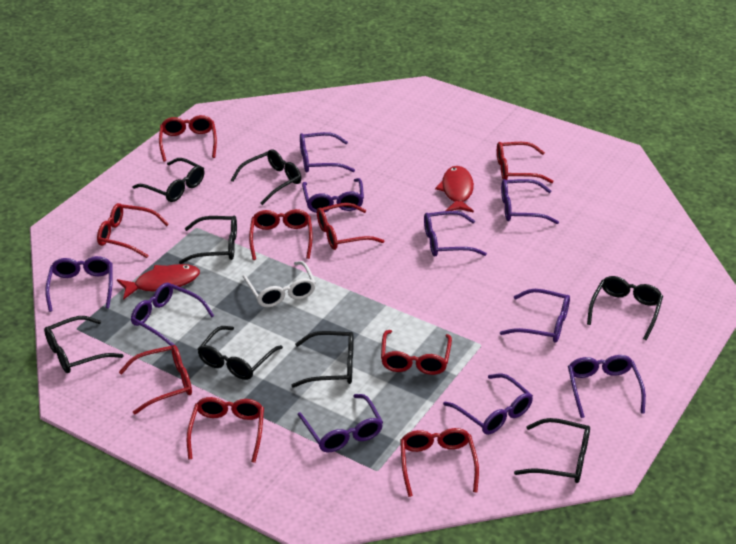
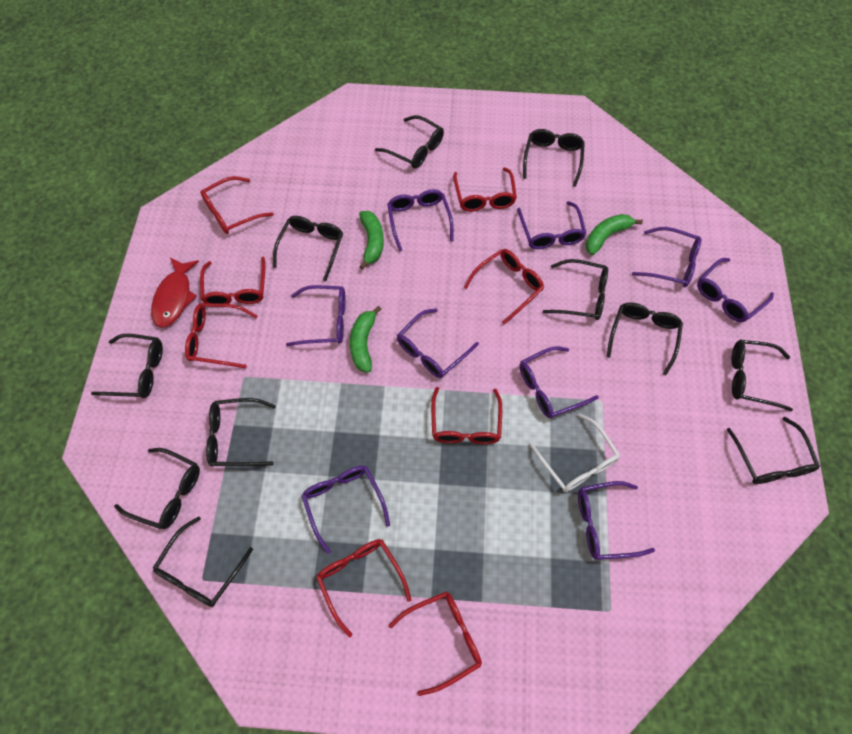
black glasses: [44,316,124,373] [133,158,204,202] [179,216,237,264] [198,326,283,380] [231,149,301,205] [291,331,354,388] [514,418,590,483] [587,276,663,340] = 8 -> [91,334,163,398] [114,448,200,529] [153,516,253,607] [206,398,276,466] [273,216,343,281] [375,115,444,168] [523,129,585,187] [543,259,608,320] [606,302,683,375] [726,417,820,484] [732,339,793,411] = 11
green banana: none = 0 -> [350,306,381,372] [359,211,384,270] [586,214,643,255] = 3
purple glasses: [45,256,113,312] [131,283,214,348] [297,394,383,452] [300,132,355,173] [302,178,364,213] [424,211,487,257] [443,373,533,435] [500,289,570,342] [501,179,559,224] [568,355,646,418] = 10 -> [286,285,346,346] [301,466,390,554] [387,189,454,251] [397,308,479,378] [517,201,587,249] [519,346,599,418] [578,481,655,560] [632,227,702,287] [697,258,774,322] = 9
red fish: [117,264,200,300] [435,166,474,213] = 2 -> [151,258,199,328] = 1
red glasses: [97,203,169,258] [119,345,192,415] [159,115,217,162] [187,397,264,463] [249,209,313,260] [317,203,384,250] [381,330,452,375] [400,428,479,497] [497,142,554,183] = 9 -> [185,303,257,368] [200,176,274,234] [200,256,265,304] [316,539,412,637] [389,592,482,696] [431,387,502,444] [453,167,517,212] [464,249,544,324] = 8

